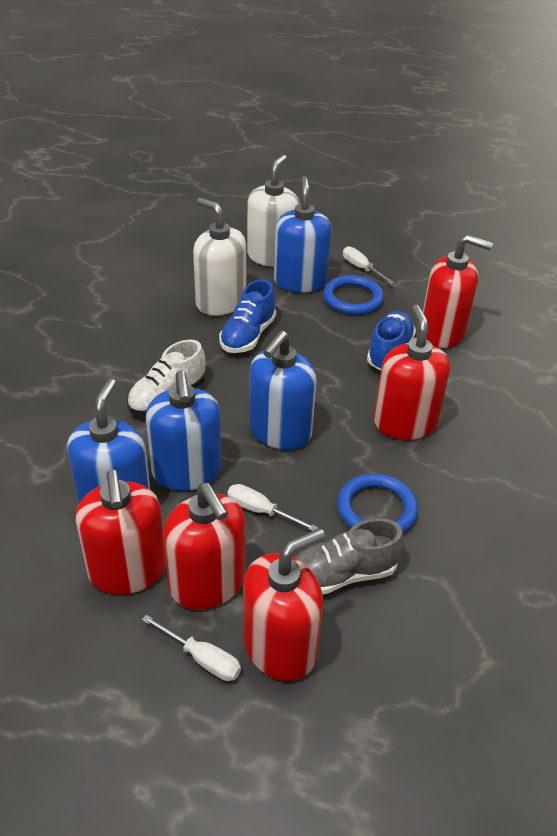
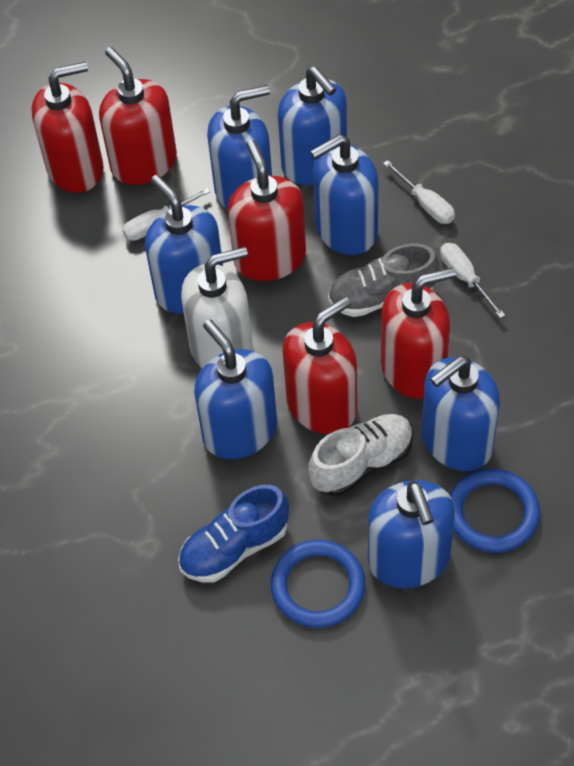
blue shoe: [219,279,276,353] [367,311,416,370] = 2 -> [178,485,289,582] = 1
blue soap dispenser: [67,379,150,503] [146,370,221,491] [249,331,317,450] [274,176,331,293] = 4 -> [145,175,223,314] [194,319,277,459] [207,85,272,210] [278,66,347,185] [310,134,378,255] [368,480,455,588] [422,356,500,471] = 7
white soap dispenser: [193,198,246,316] [247,155,300,267] = 2 -> [181,247,253,368] = 1

